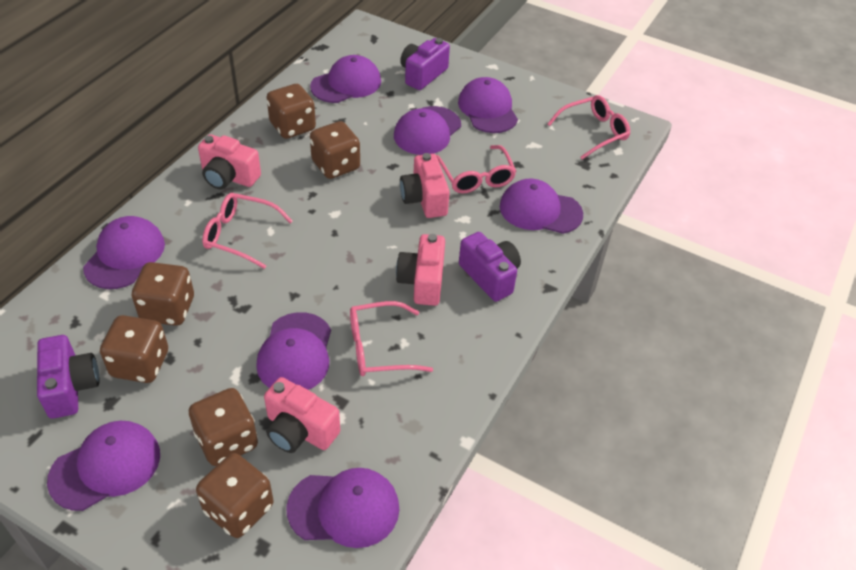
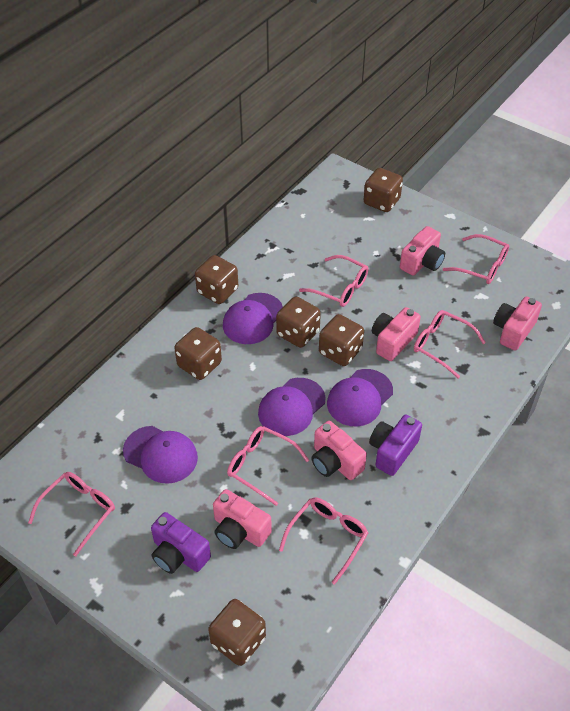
pink camera: [198,134,261,189] [264,377,340,453] [396,234,445,306] [400,153,450,218] = 4 -> [213,489,272,549] [311,421,367,480] [372,307,421,361] [400,226,445,275] [493,296,542,351] = 5
pink glasses: [202,193,293,269] [350,301,433,376] [436,145,516,194] [548,95,630,160] = 4 -> [28,472,115,556] [227,426,309,506] [279,497,368,585] [299,255,369,307] [414,310,486,378] [443,234,509,284] = 6
purple camera: [37,335,100,419] [400,38,450,90] [459,232,521,302] = 3 -> [151,512,211,574] [369,415,422,476] = 2
purple cap: [47,421,160,511] [83,216,165,289] [256,312,331,390] [286,468,400,548] [310,55,381,103] [394,106,461,155] [458,77,518,133] [500,179,583,234] = 8 -> [123,426,198,484] [223,293,283,344] [258,378,326,436] [327,369,393,427] = 4

